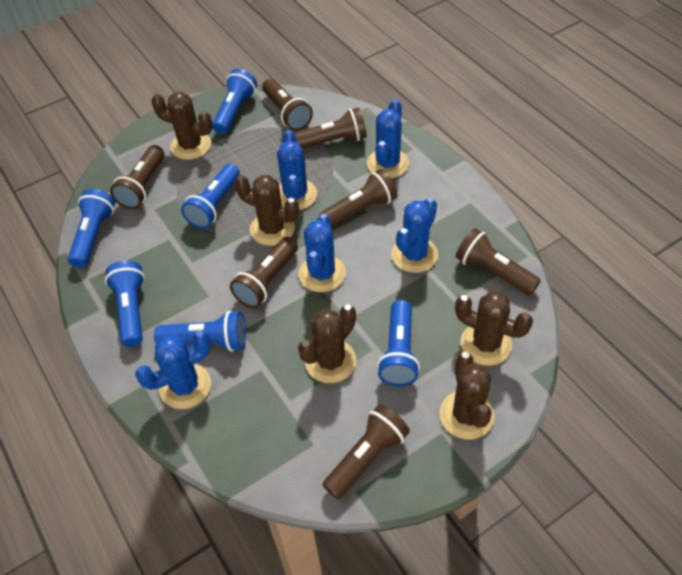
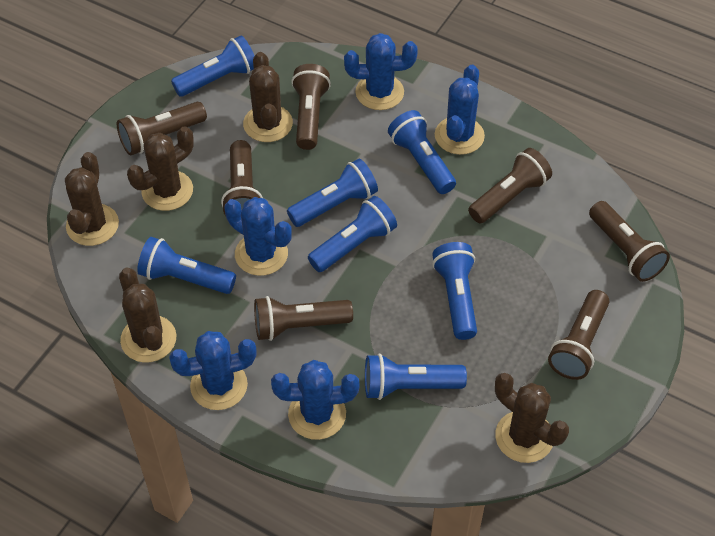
blue flashlight: [68,189,115,268] [105,261,145,347] [154,311,246,352] [181,164,240,229] [212,69,257,134] [377,300,420,386] = 6 -> [137,237,236,294] [171,35,254,97] [287,159,378,227] [308,196,397,272] [365,354,467,400] [388,110,456,194] [432,242,477,340] = 7

